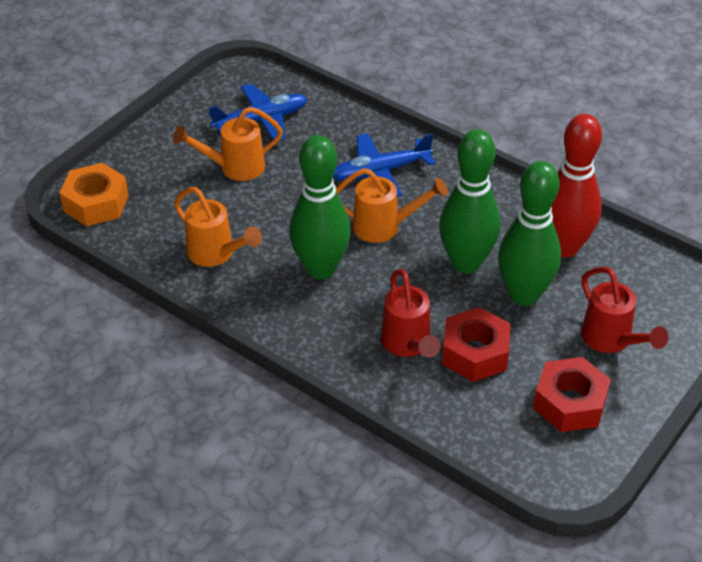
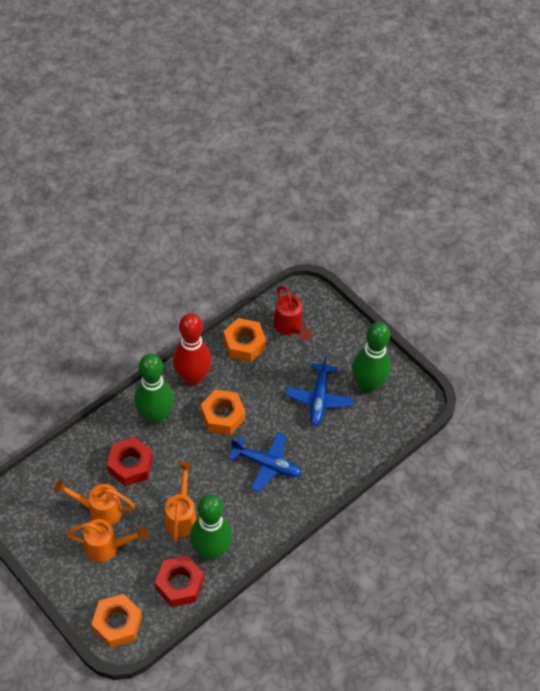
orange nut: [60,163,129,226] = 1 -> [91,594,142,648] [201,389,245,435] [223,318,266,362] = 3
red watering can: [381,269,440,358] [581,267,669,353] = 2 -> [273,286,312,340] = 1

